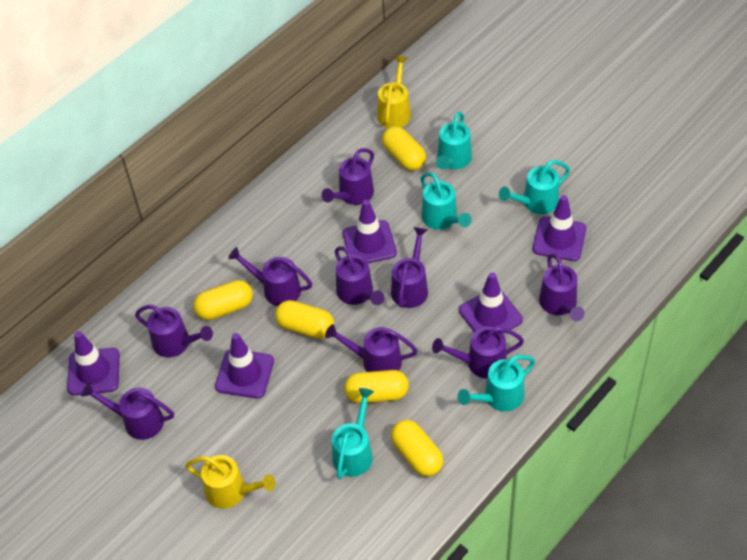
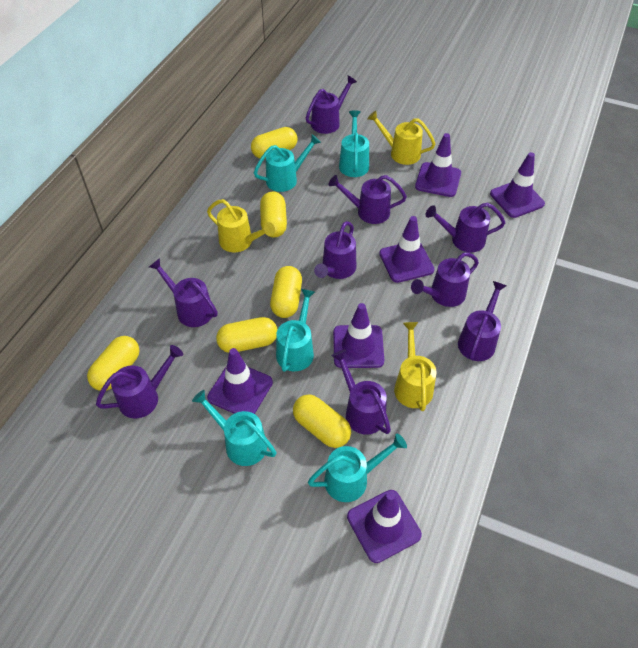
purple traffic cone: [67,331,120,396] [215,333,274,398] [343,200,397,263] [459,272,523,333] [533,195,586,261] = 5 -> [207,348,273,414] [333,303,384,368] [347,490,422,563] [379,216,434,283] [415,133,461,197] [490,152,545,218] = 6
yellow capsule: [193,280,253,320] [275,300,334,339] [344,370,409,403] [382,126,426,171] [391,420,443,476] = 5 -> [87,336,140,391] [216,317,278,353] [251,127,297,159] [260,192,287,237] [270,266,302,318] [293,394,351,448] = 6
yellow watering can: [185,455,276,509] [377,56,411,128] = 2 -> [207,199,275,252] [367,111,436,165] [394,322,437,411] = 3

